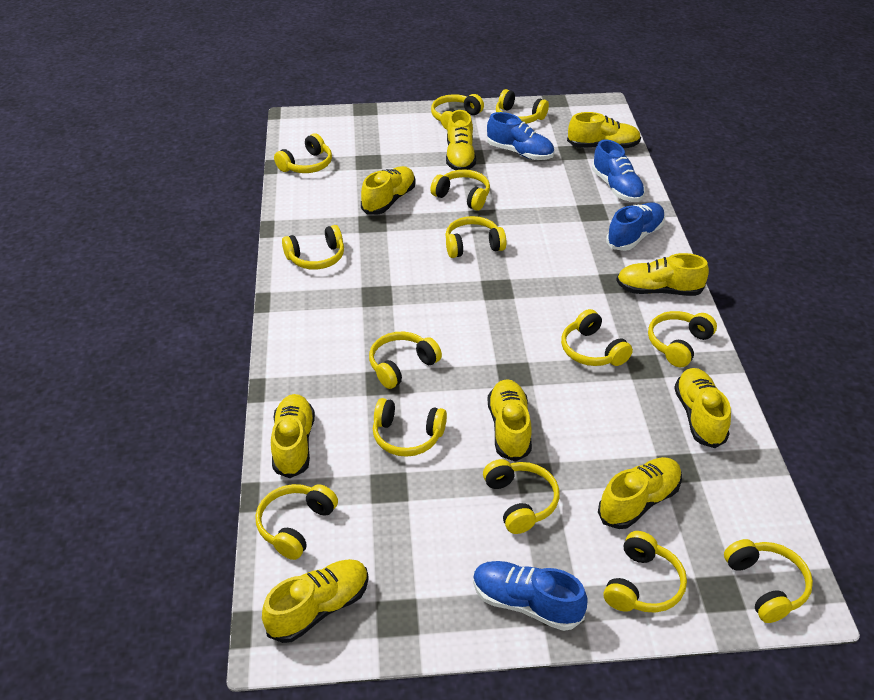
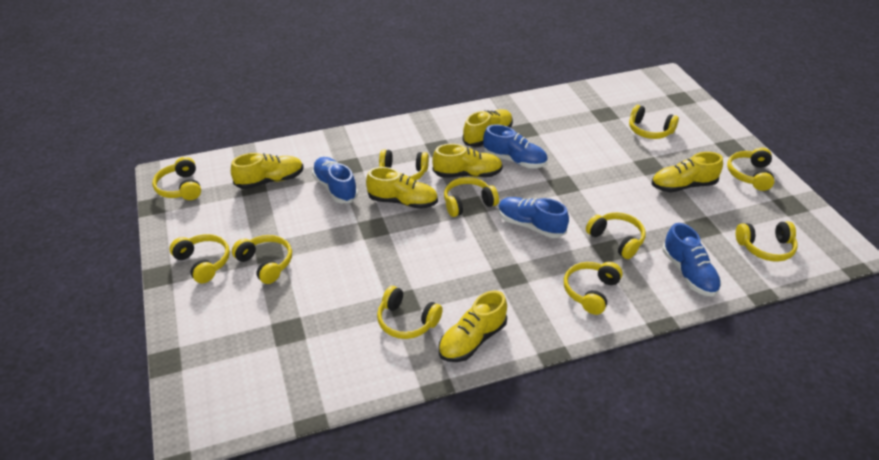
yellow headphones: [255,484,338,560] [274,133,332,173] [282,225,344,270] [369,332,442,389] [373,398,447,457] [430,169,490,211] [431,94,484,130] [445,216,506,258] [483,459,559,534] [496,89,549,124] [561,309,633,366] [604,531,687,613] [648,311,717,367] [724,539,813,623] = 14 -> [152,157,201,200] [169,234,230,283] [232,235,292,284] [377,286,443,339] [379,149,429,181] [444,177,499,217] [564,262,623,315] [586,212,646,259] [629,105,679,139] [727,147,774,191] [736,221,798,262] = 11
yellow shoe: [262,559,369,643] [271,394,315,478] [361,166,416,214] [446,110,476,170] [488,379,532,462] [567,112,641,148] [598,457,682,529] [616,253,709,296] [674,368,731,448] = 9 -> [231,153,304,189] [366,167,438,209] [432,144,503,178] [438,290,507,362] [462,109,513,147] [652,152,723,192] = 6

